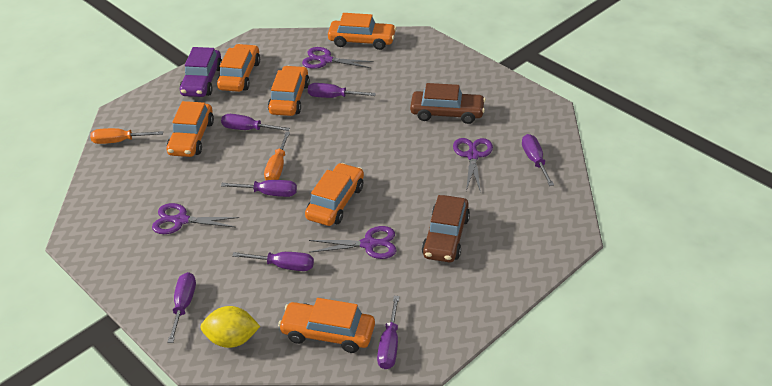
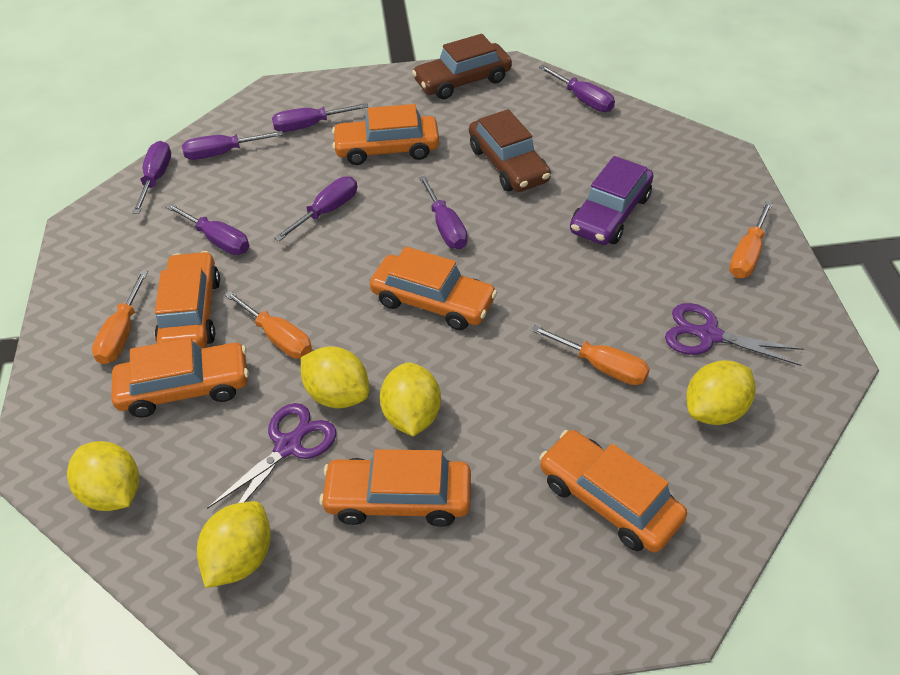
orange screwdriver: [90,128,163,144] [264,132,290,180] = 2 -> [92,270,148,364] [225,291,312,359] [531,325,650,385] [729,201,773,278] = 4
purple scissors: [152,203,239,234] [302,47,374,69] [309,226,396,259] [453,138,493,192] = 4 -> [207,403,336,509] [665,303,804,366] = 2
yellow lemon: [201,306,260,348] = 1 -> [67,441,139,511] [197,501,271,588] [301,346,369,409] [380,362,441,437] [686,360,756,425] = 5

